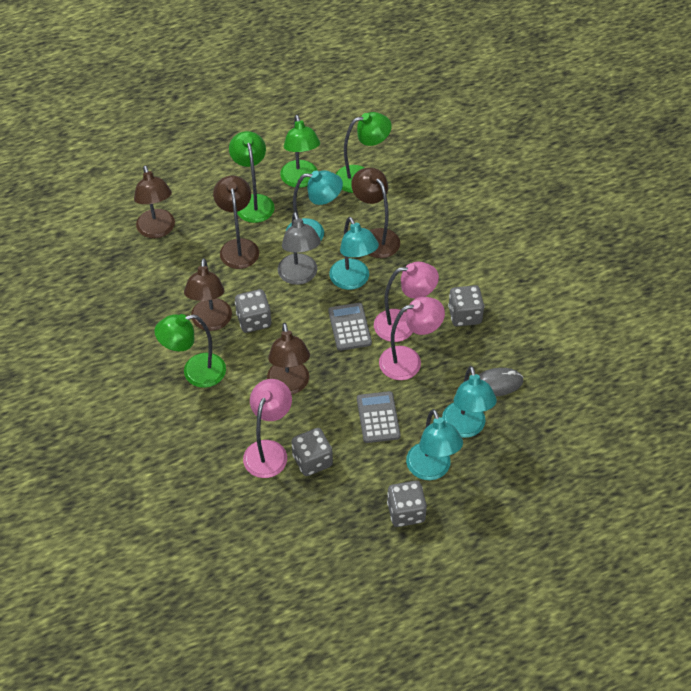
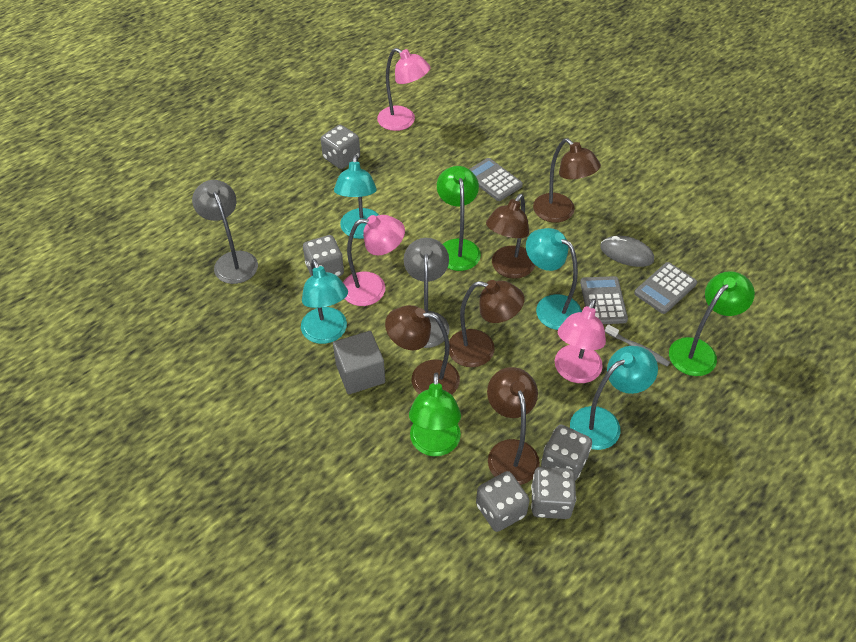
green lamp: [155,314,226,388] [229,131,275,223] [280,115,320,188] [336,112,392,193] = 4 -> [409,372,461,456] [437,166,481,271] [669,271,755,376] = 3
grey calculator: [328,303,372,351] [357,391,401,443] = 2 -> [469,158,523,201] [580,276,628,324] [634,262,697,314] = 3
grey cube: none = 0 -> [333,331,385,394] = 1
grey dice: [235,289,272,333] [292,428,333,476] [387,481,427,527] [448,285,484,327] = 4 -> [303,235,344,277] [321,125,360,169] [476,471,529,532] [531,467,576,519] [541,425,592,481] = 5
grey lamp: [278,212,321,285] = 1 -> [192,180,258,284] [404,238,449,348] = 2
grey toothbrush: none = 0 -> [605,324,670,367] = 1

